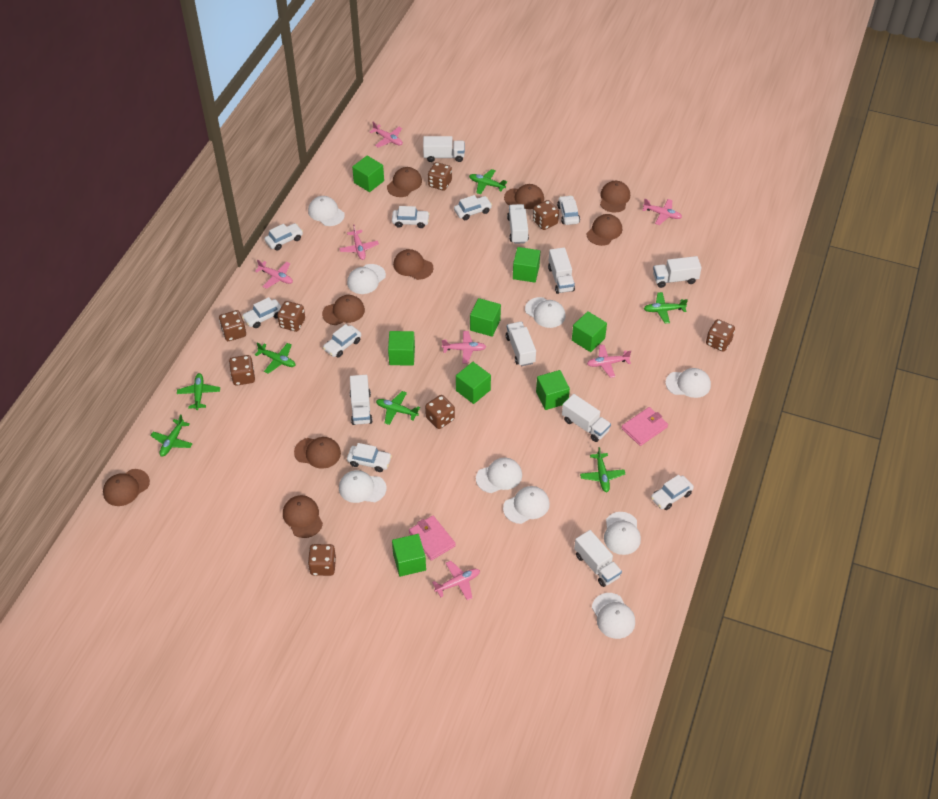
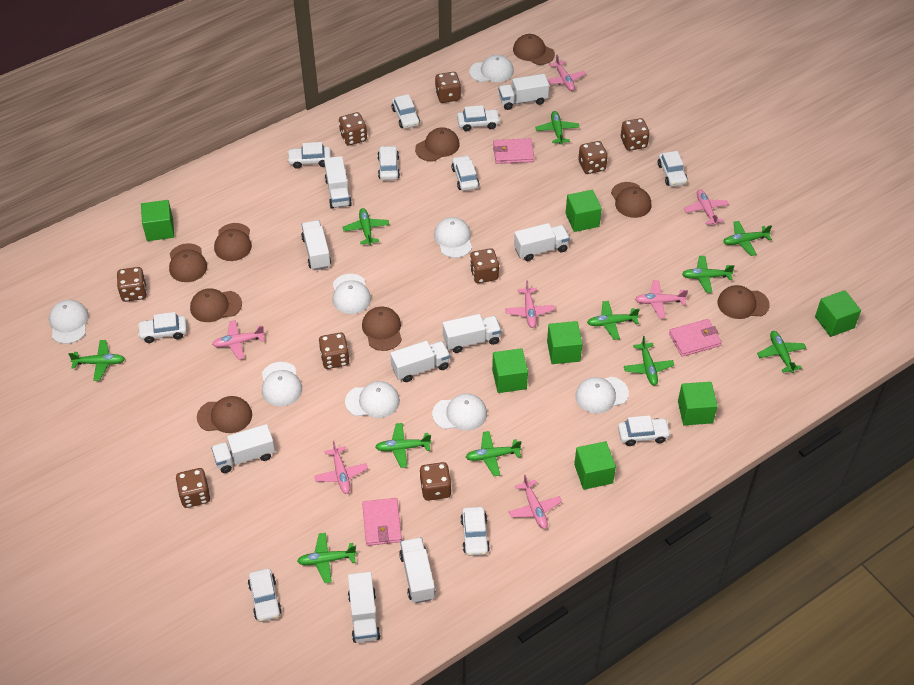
brown dice: [219,310,246,341] [229,355,255,386] [277,301,305,332] [308,544,336,576] [425,395,455,429] [428,162,452,191] [533,200,559,230] [706,319,735,352] = 8 -> [117,267,147,302] [176,468,211,508] [319,333,350,369] [339,112,367,146] [420,462,452,501] [435,72,461,103] [470,248,499,283] [578,141,608,174] [621,118,650,151] = 9
green cube: [352,155,384,192] [388,331,415,366] [392,534,426,577] [456,362,491,404] [470,298,501,337] [513,247,540,283] [536,370,570,410] [572,311,607,352] = 8 -> [141,200,174,241] [492,348,528,393] [547,321,583,364] [566,190,602,232] [574,441,616,490] [678,382,718,425] [815,290,861,337] = 7
green plane: [150,414,193,457] [177,373,220,410] [255,343,296,374] [376,391,420,425] [469,169,507,194] [580,447,625,492] [644,292,688,323] = 7 -> [68,340,125,381] [297,533,357,583] [343,208,389,245] [375,423,431,468] [466,431,521,476] [535,111,579,145] [587,301,640,340] [624,336,674,386] [682,256,735,293] [723,221,772,256] [757,331,806,373] = 11
pink wallet: [409,516,456,561] [622,407,668,446] = 2 -> [362,498,402,546] [493,138,534,164] [669,319,722,357] = 3
white cap: [308,196,345,226] [339,470,387,503] [347,264,386,294] [476,458,522,493] [503,486,550,524] [525,297,565,328] [592,593,635,639] [604,512,641,555] [665,368,711,398] = 9 -> [49,300,89,344] [262,362,302,406] [333,274,371,314] [345,381,400,418] [432,393,487,431] [434,217,472,258] [469,55,514,82] [575,377,629,414] = 8
white car: [242,297,282,328] [264,223,303,250] [323,324,361,358] [347,443,392,472] [392,206,430,228] [454,195,492,220] [557,195,580,225] [651,475,694,510] = 8 -> [137,312,187,343] [248,569,282,622] [287,142,331,169] [377,146,400,180] [391,94,420,129] [451,155,479,191] [457,105,500,131] [460,507,490,556] [618,415,671,446] [658,151,688,187] = 10
white truck: [350,375,372,425] [423,136,465,162] [506,321,536,366] [507,204,529,244] [548,247,575,294] [562,394,611,442] [574,530,622,587] [653,256,702,288] = 8 -> [211,424,275,473] [301,220,331,270] [324,156,352,209] [348,572,380,643] [390,341,450,382] [399,537,436,603] [443,314,501,353] [498,74,549,110] [514,223,570,261] = 9

